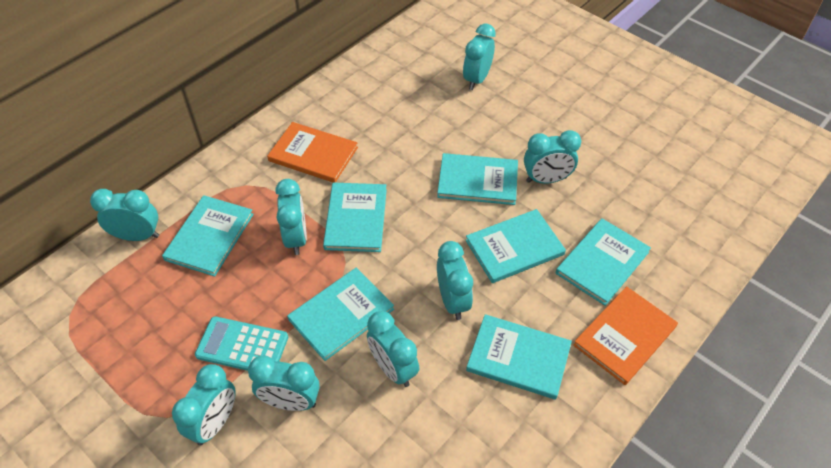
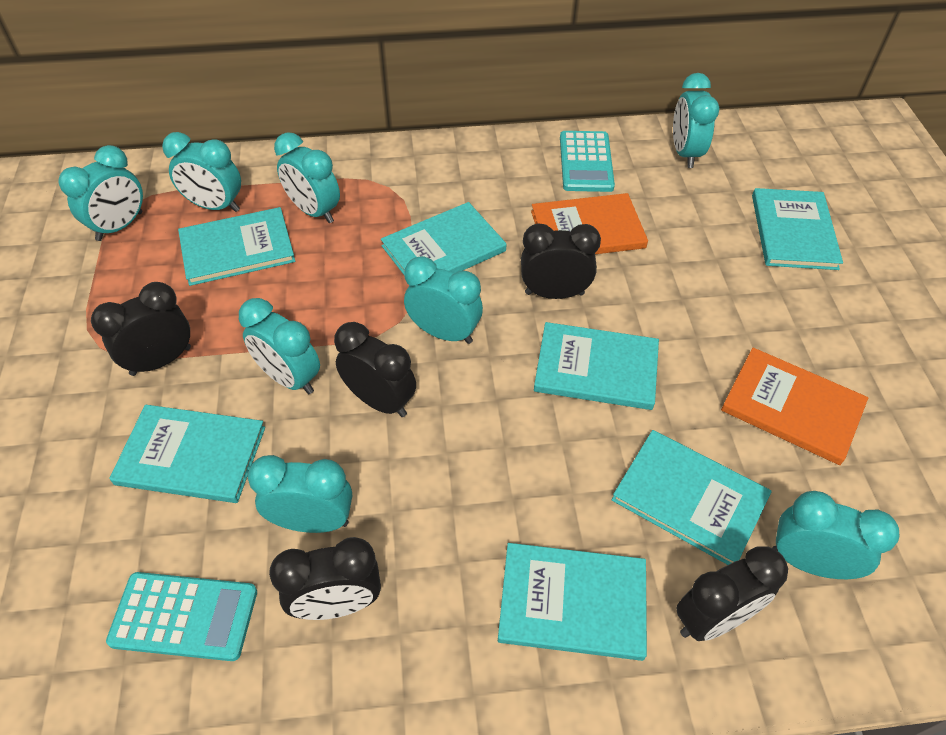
black clock: none = 0 -> [91,282,191,376] [269,537,381,620] [334,322,416,417] [521,223,601,299] [676,546,788,641] = 5
turquoise calculator: [195,316,288,371] = 1 -> [106,572,257,661] [560,131,615,192] = 2

